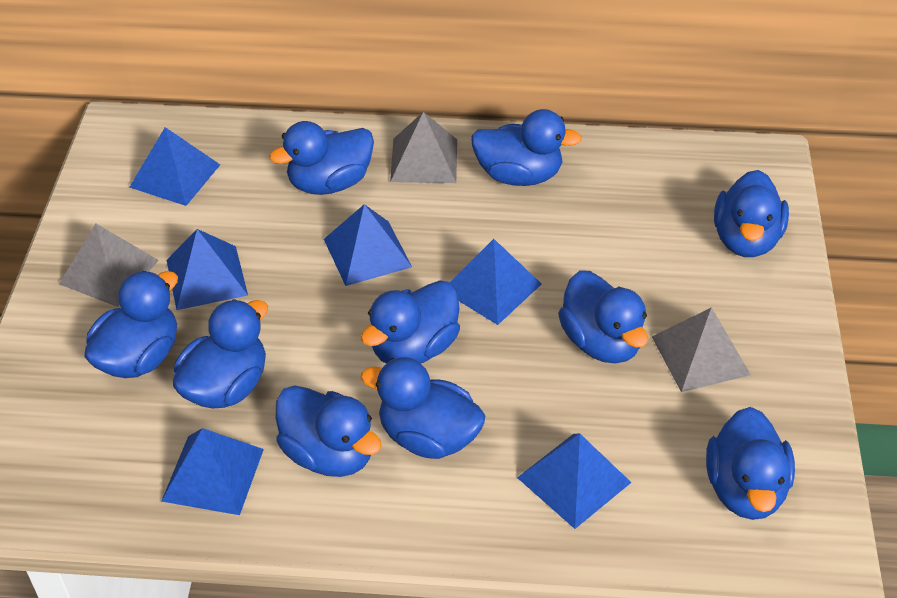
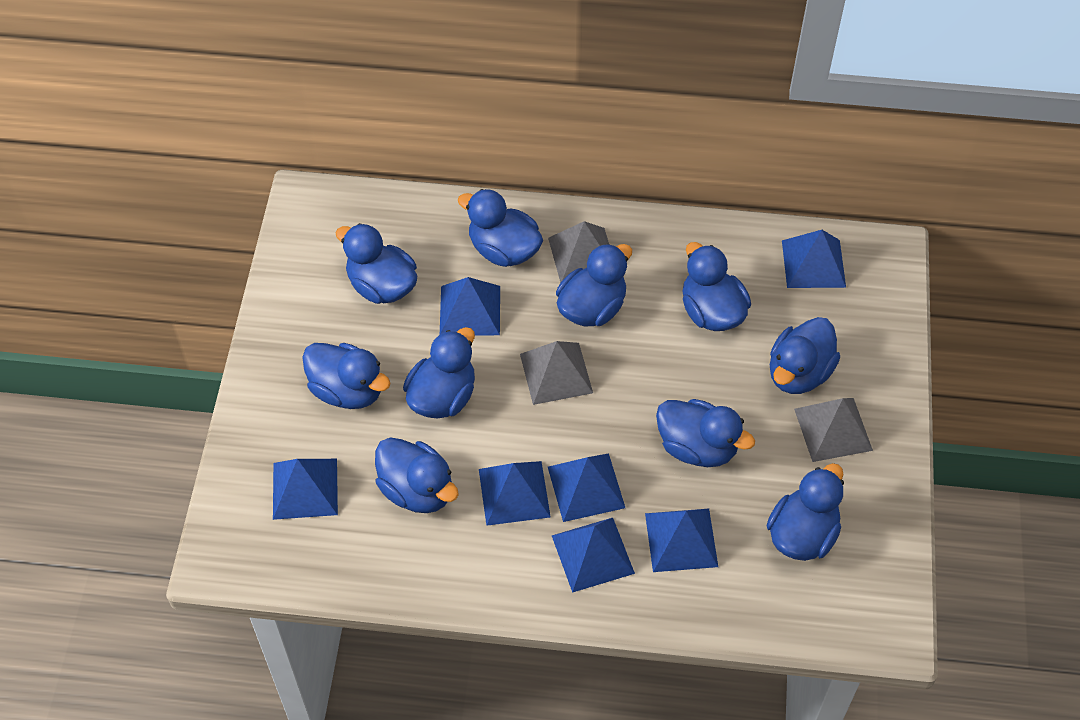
blue pyramid: [129,127,220,206] [161,428,264,515] [167,229,248,310] [324,204,412,286] [450,239,541,325] [517,433,632,529] = 6 -> [273,459,338,520] [440,277,500,335] [479,461,551,526] [548,453,625,522] [552,518,635,593] [645,509,718,572] [782,230,846,288] = 7

